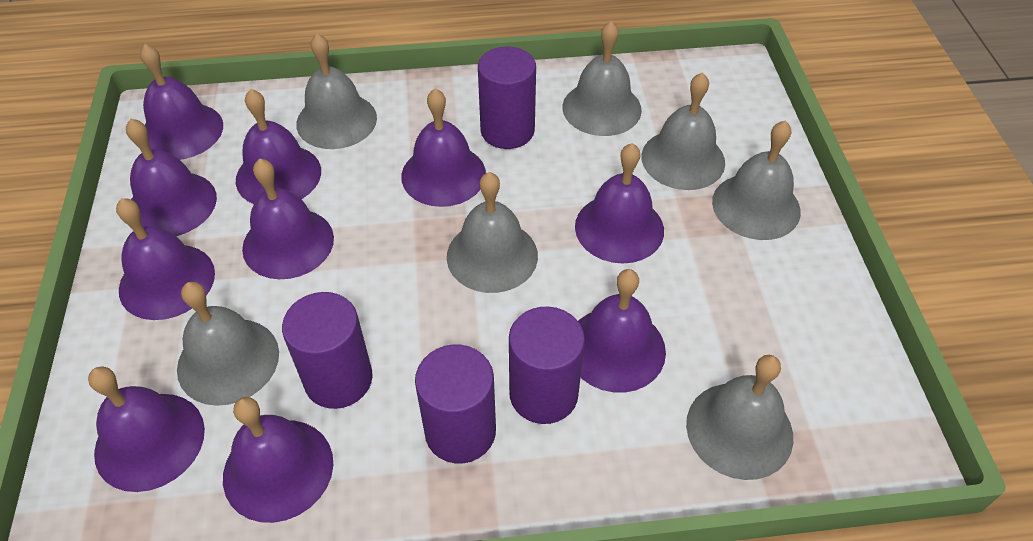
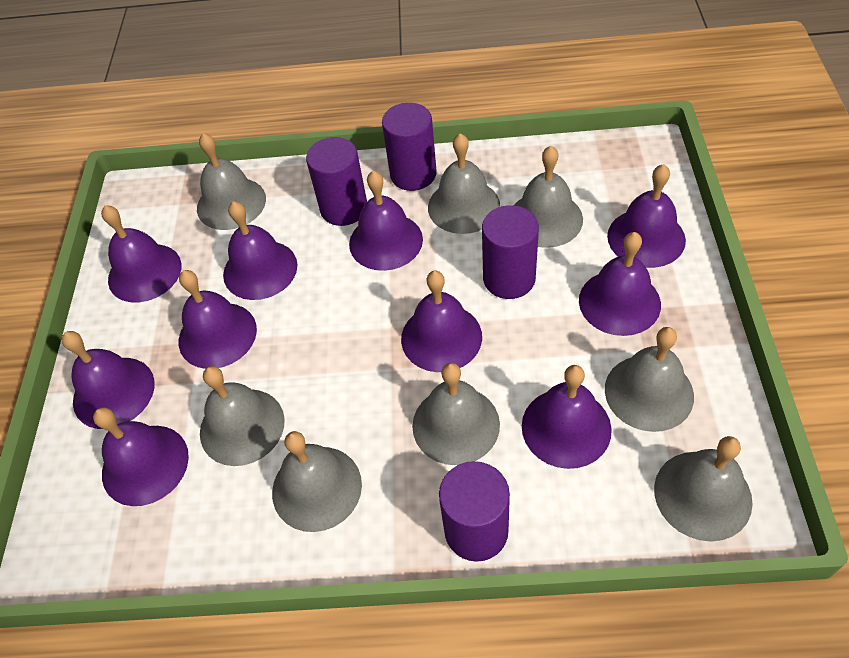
grey bell: [177,282,279,406] [296,34,377,149] [447,172,538,293] [562,21,642,136] [642,72,725,190] [686,355,793,480] [712,121,801,240] = 7 -> [197,133,266,230] [200,366,285,466] [272,431,362,532] [412,363,500,465] [428,133,500,234] [514,146,583,248] [605,327,694,432] [654,436,753,542] = 8

